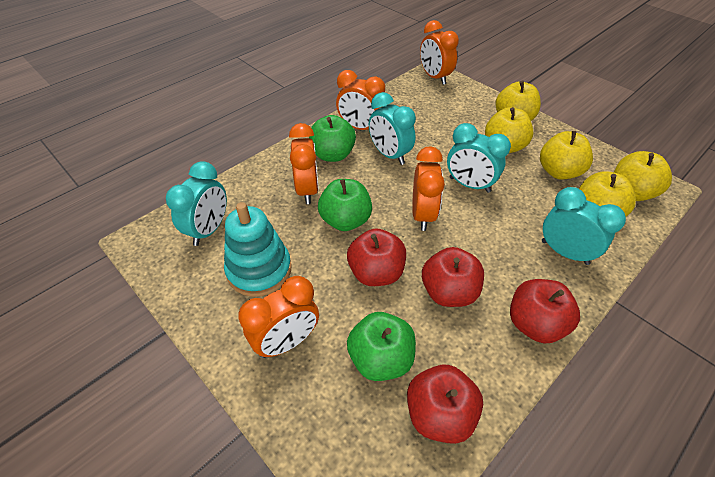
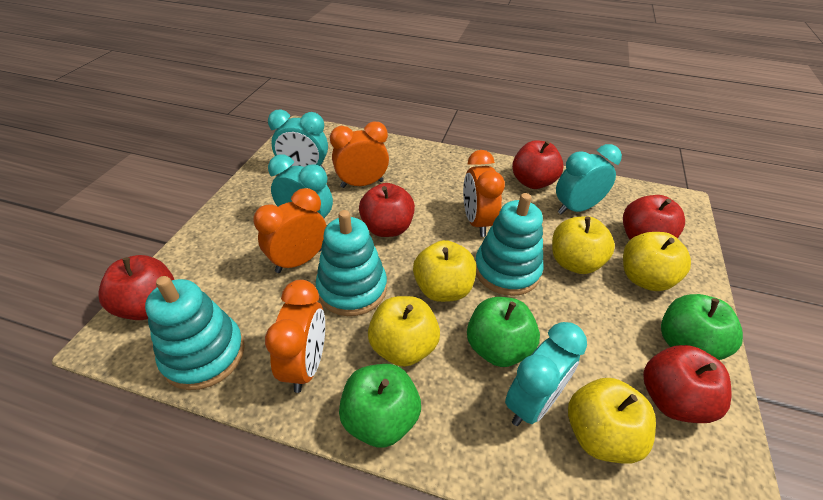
orange clock: [238,276,319,358] [289,123,319,204] [336,70,385,130] [412,146,445,231] [420,20,459,85] = 5 -> [253,188,326,273] [265,280,325,393] [330,121,389,188] [463,150,505,237] = 4
red apple: [347,229,406,286] [407,365,483,444] [422,247,484,307] [510,279,580,343] = 4 -> [98,255,174,320] [359,183,415,237] [512,140,564,189] [623,195,685,240] [643,345,731,423] = 5
turquoise stacking toy: [224,202,292,297] = 1 -> [145,276,245,390] [316,210,387,316] [475,193,543,296] = 3

